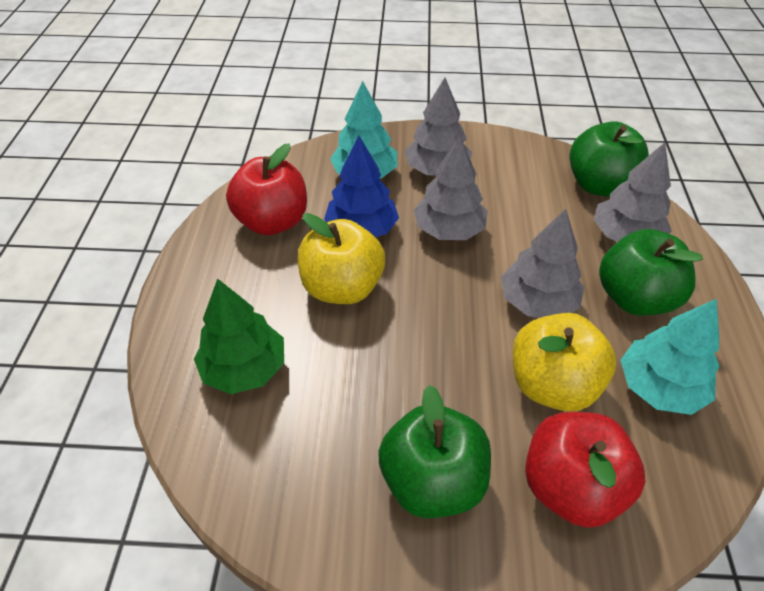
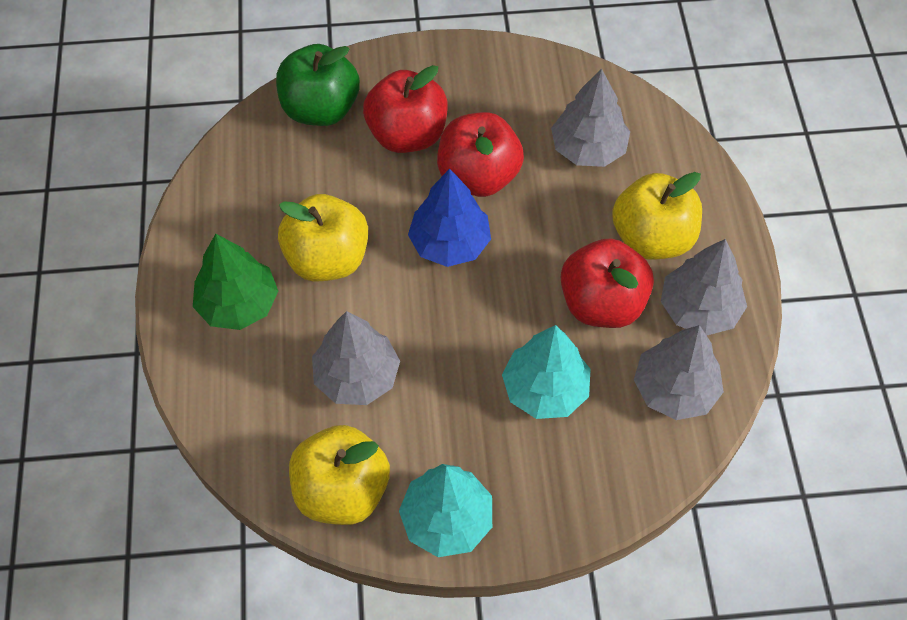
green apple: [378,385,491,518] [570,121,649,197] [599,229,703,316] = 3 -> [276,44,360,126] = 1
red apple: [226,143,307,235] [525,412,646,528] = 2 -> [363,65,448,153] [437,112,524,197] [561,238,654,328] = 3
yellow apple: [298,213,385,304] [513,313,616,412] = 2 -> [278,194,368,281] [289,425,390,525] [612,172,702,260] = 3

